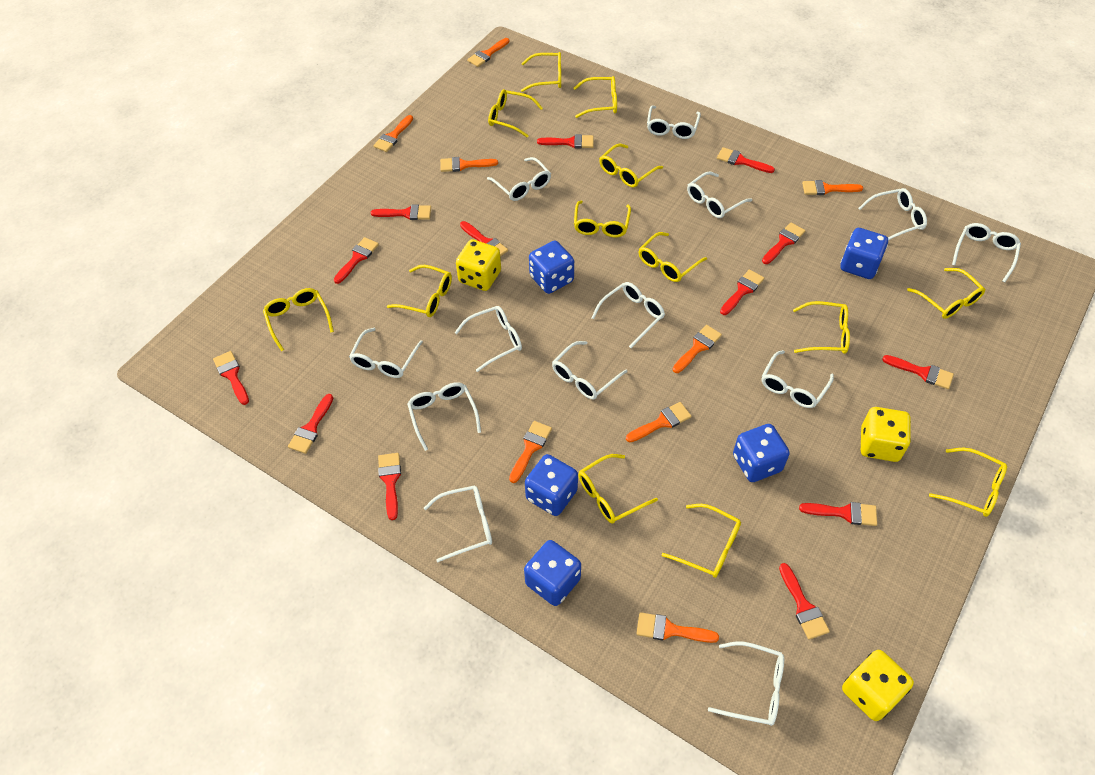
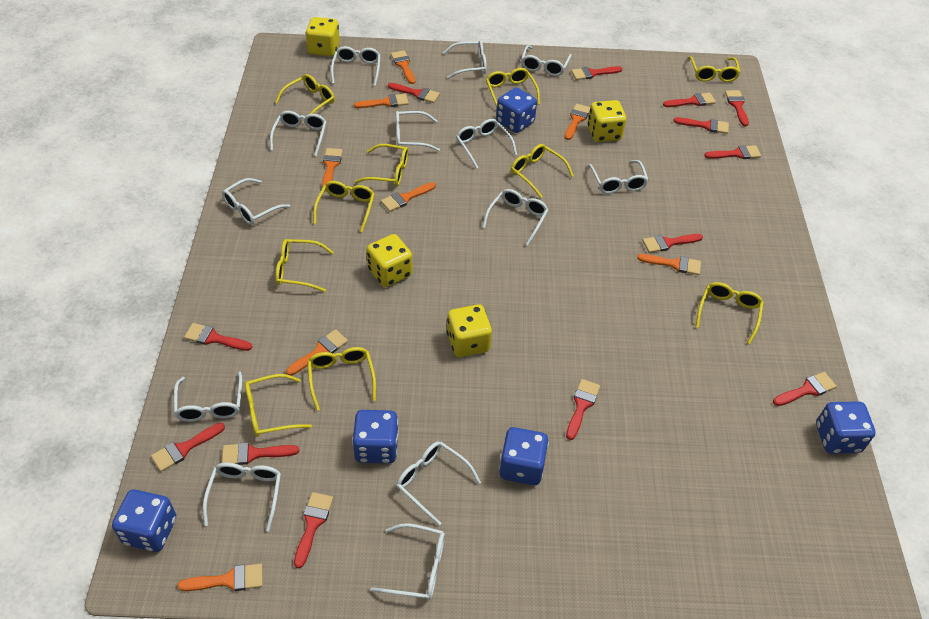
yellow dice: [456,239,501,291] [842,650,914,721] [861,407,911,462] = 3 -> [306,17,340,56] [366,234,412,287] [447,305,492,357] [588,100,626,142] = 4
yellow glasses: [263,288,334,351] [387,265,452,317] [488,89,543,137] [521,52,561,92] [573,76,617,118] [574,201,631,237] [579,454,658,523] [599,143,663,187] [639,232,707,282] [662,504,741,578] [793,301,850,354] [907,268,986,319] [929,448,1007,517] = 13 -> [245,374,312,437] [275,74,335,122] [275,239,334,292] [307,347,376,410] [313,181,375,232] [355,144,408,186] [486,68,540,108] [511,144,574,198] [689,56,740,82] [696,282,764,344] = 10

